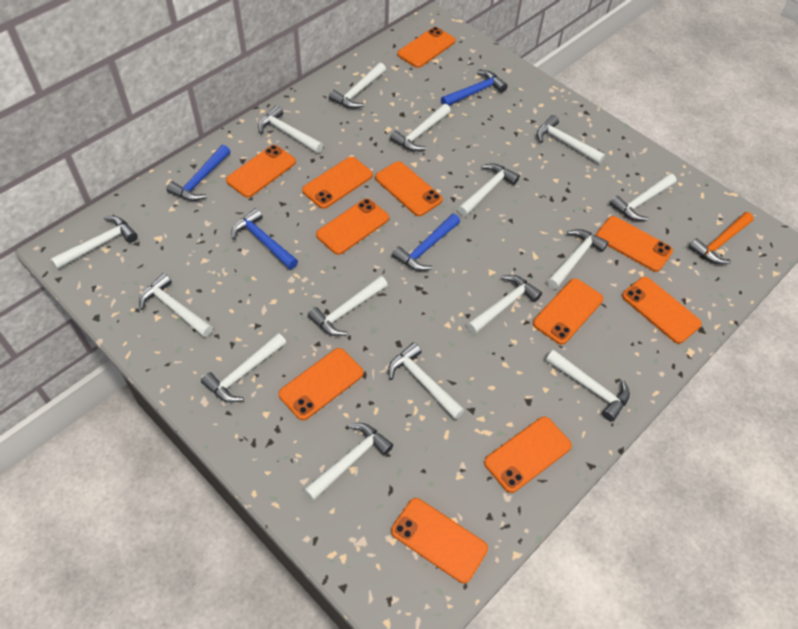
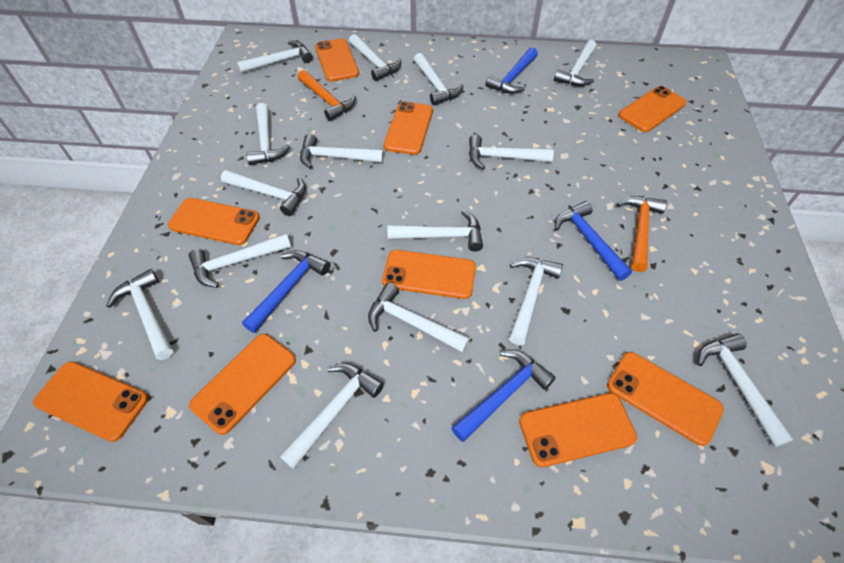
orange hammer: [689,212,754,264] = 1 -> [298,70,356,121] [617,196,667,272] = 2
orange phone: [226,145,296,198] [279,348,364,420] [302,157,373,209] [316,199,389,255] [375,161,443,216] [391,498,488,583] [397,27,456,68] [484,417,572,493] [533,278,603,345] [596,216,673,272] [622,277,702,344] = 11 -> [33,361,148,442] [168,198,260,245] [189,334,296,435] [315,38,359,82] [382,250,476,299] [383,102,433,155] [519,393,637,467] [607,352,724,446] [618,86,687,132] = 9

